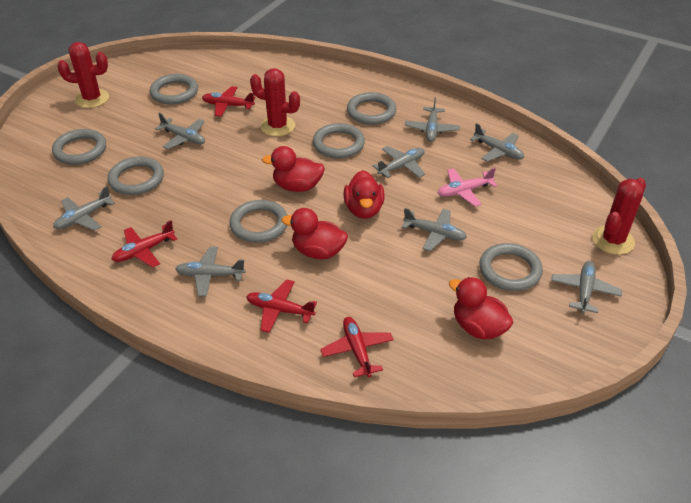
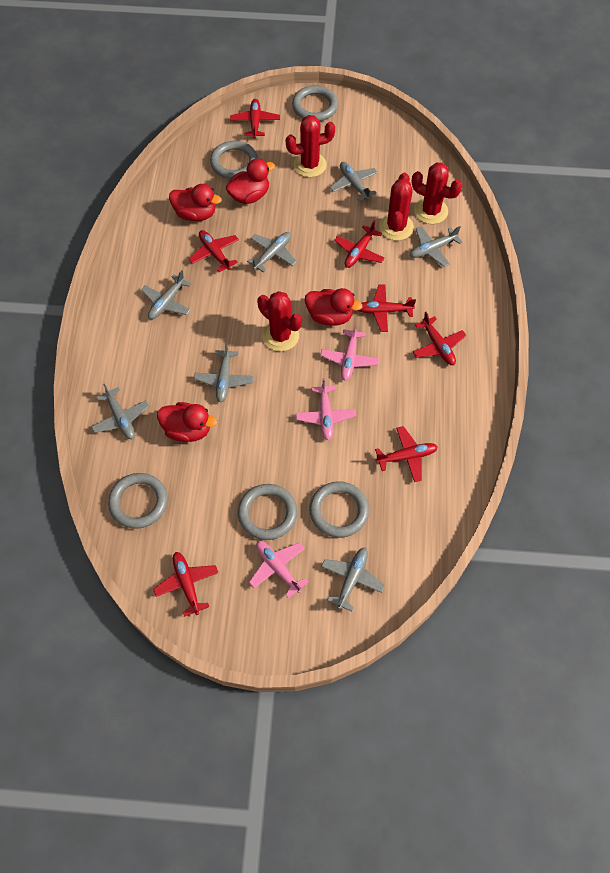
grey plane: [53,186,115,231] [155,113,205,149] [175,247,246,296] [373,146,425,178] [402,208,467,251] [405,97,460,142] [470,123,524,162] [551,261,622,313] = 8 -> [91,384,149,439] [141,270,191,319] [194,342,253,403] [247,232,297,273] [321,547,385,611] [330,162,378,201] [410,226,462,267] = 7
grey ring: [52,129,106,165] [108,157,164,195] [150,74,198,105] [229,200,287,243] [313,123,365,158] [347,92,397,125] [479,243,543,291] = 7 -> [108,473,168,529] [210,141,258,179] [238,484,297,540] [292,85,338,121] [309,481,369,538] = 5
pink plane: [438,168,498,207] = 1 -> [249,541,308,598] [296,378,356,441] [320,323,379,381] = 3
red cactus: [57,42,109,108] [250,68,300,136] [592,178,646,255] = 3 -> [257,291,302,351] [286,115,335,177] [379,173,414,241] [412,162,462,224] = 4
red plane: [111,220,177,268] [202,86,255,117] [246,280,317,333] [320,317,394,377] = 4 -> [153,552,218,617] [189,230,239,272] [230,99,280,138] [334,220,385,268] [358,285,416,332] [375,426,438,482] [413,312,466,365] = 7

